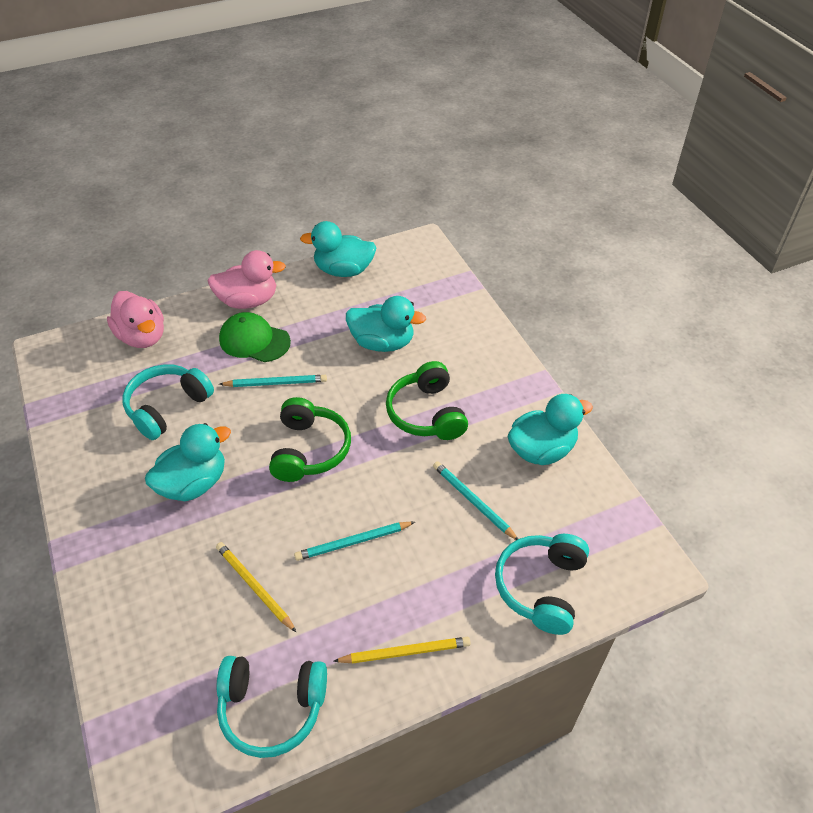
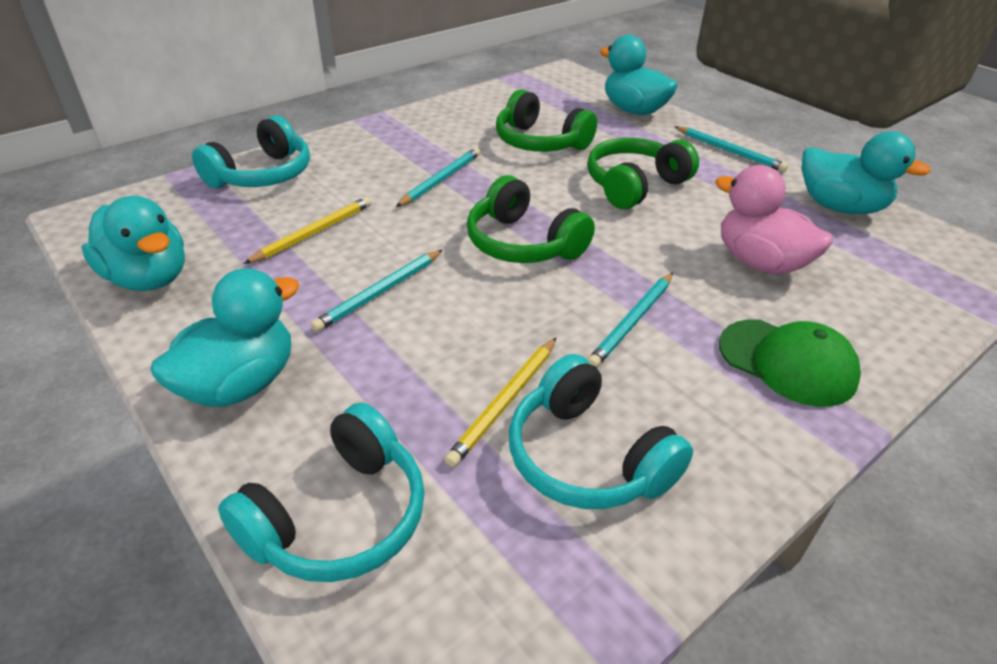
green headphones: [269,397,351,482] [386,361,468,440] = 2 -> [467,175,595,263] [496,89,597,152] [587,138,699,209] = 3
pink duck: [107,291,164,348] [208,250,286,309] = 2 -> [715,165,833,275] = 1
turquoise pencil: [219,375,327,387] [294,522,415,561] [433,461,518,540] = 3 -> [311,250,442,332] [396,147,480,207] [587,273,673,368] [674,126,788,172] = 4

